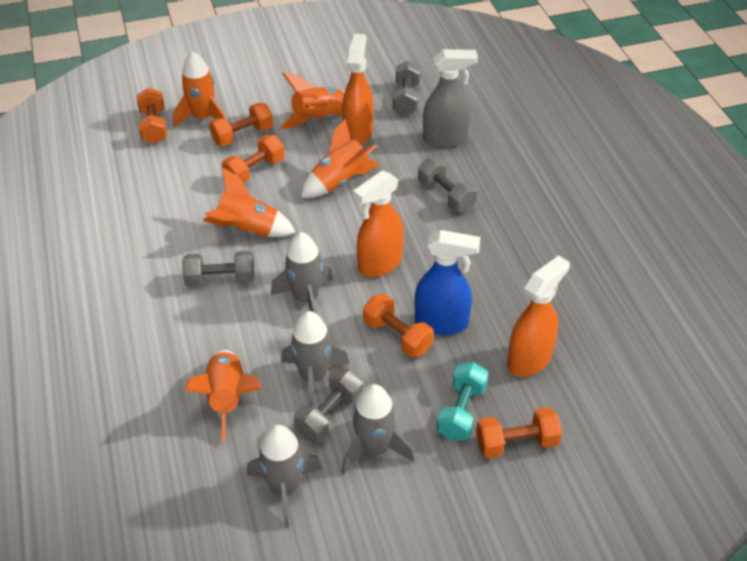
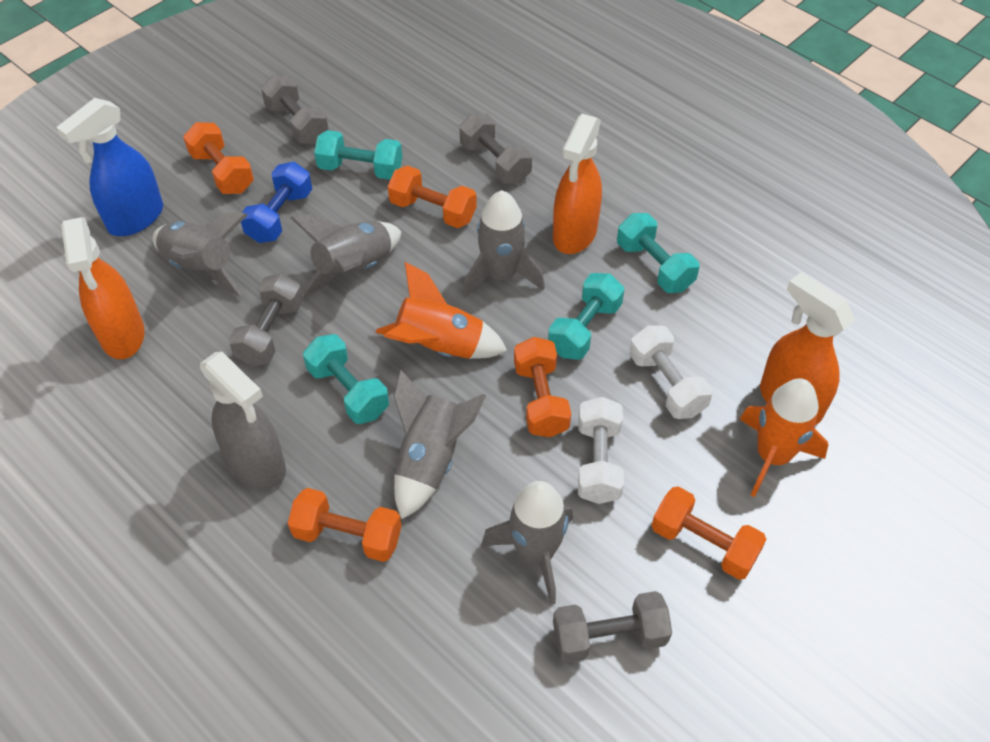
blue dumbbell: none = 0 -> [241,162,312,243] = 1
grey rocket: [247,425,322,528] [271,232,333,314] [281,311,350,407] [342,384,415,474] = 4 -> [152,212,247,296] [291,214,402,297] [394,370,486,519] [463,190,545,298] [481,481,573,605] = 5
orange rocket: [173,51,226,128] [185,350,261,442] [203,167,296,237] [280,73,344,129] [301,119,379,198] = 5 -> [376,262,507,359] [740,379,828,497] = 2
turquoise dumbbell: [437,362,489,441] = 1 -> [303,334,389,424] [314,130,402,180] [548,273,625,360] [617,213,699,293] = 4
white dumbbell: none = 0 -> [578,397,624,504] [629,326,713,419] = 2

